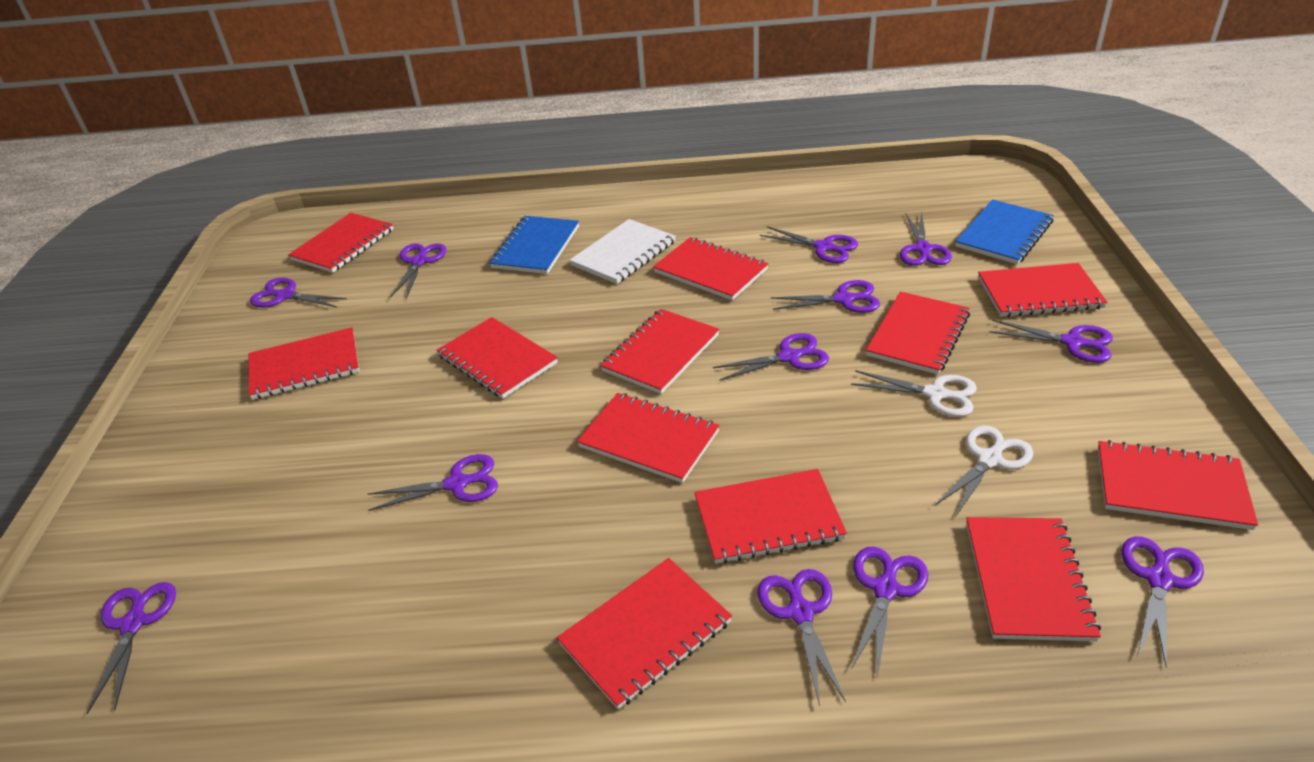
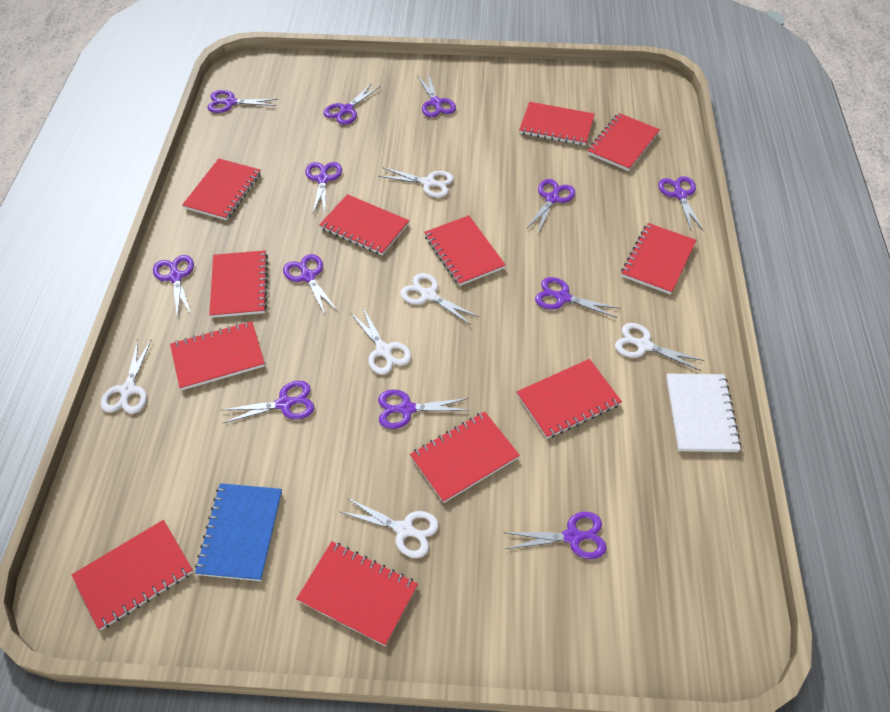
blue notebook: [489,216,579,274] [955,199,1054,264] = 2 -> [195,483,282,581] = 1
white scissors: [851,370,977,417] [935,425,1033,517] = 2 -> [101,340,151,414] [340,497,439,558] [350,308,411,375] [378,167,454,198] [400,273,479,325] [615,323,705,371] = 6

